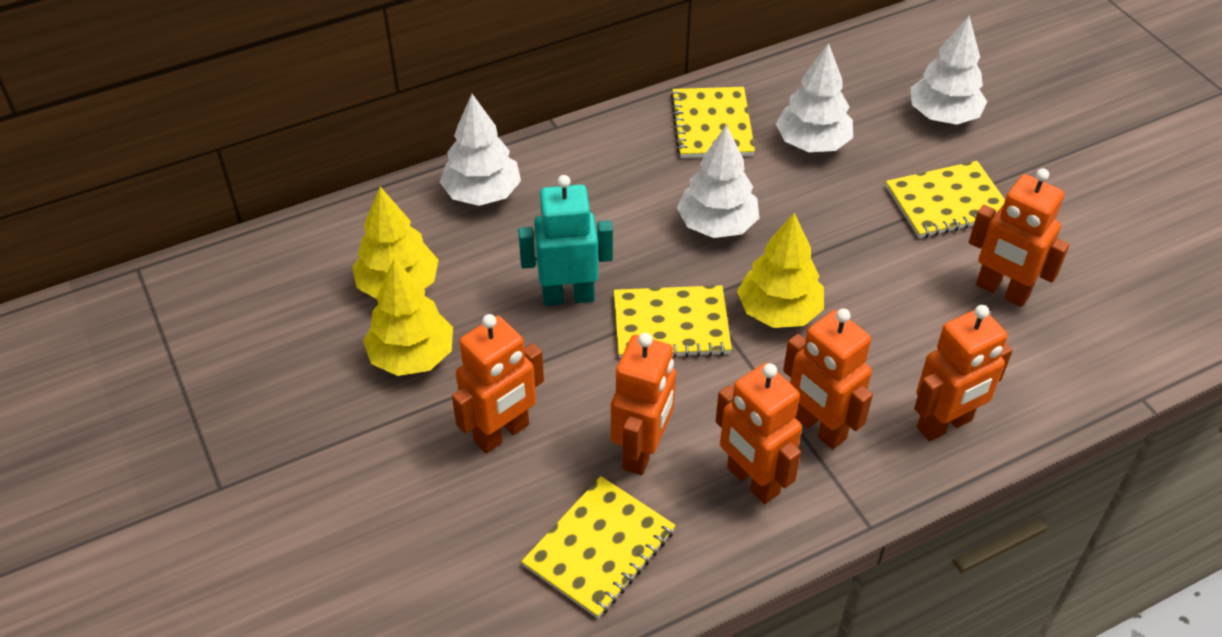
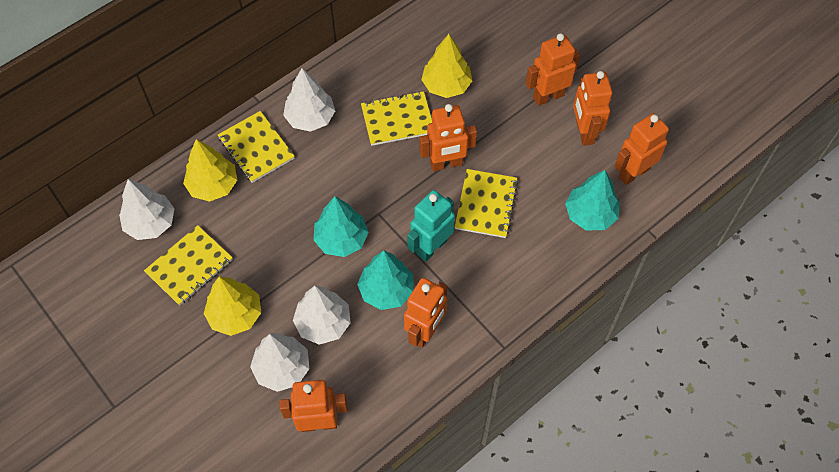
turquoise tree: none = 0 -> [313,196,369,257] [357,251,414,310] [565,170,620,230] = 3

